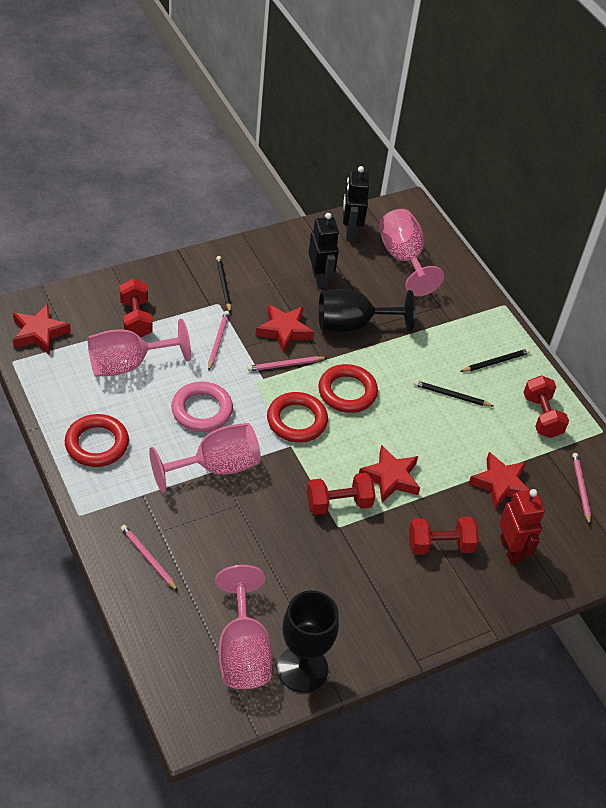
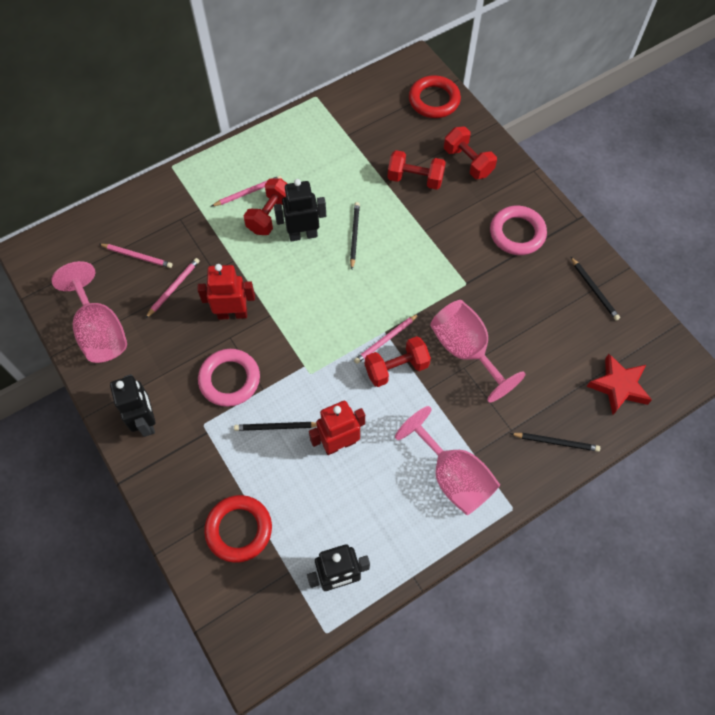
black goblet: [277,590,339,693] [319,289,415,332] = 2 -> none = 0
black pencil: [216,256,231,313] [414,380,493,407] [460,349,530,372] = 3 -> [234,422,317,431] [350,202,360,269] [510,433,600,452] [570,256,620,321] = 4
black robot: [308,213,339,288] [343,166,369,241] = 2 -> [110,374,155,437] [274,179,326,242] [307,544,370,591] = 3
pink goblet: [88,319,191,377] [149,423,261,493] [215,565,273,689] [379,209,444,296] = 4 -> [51,261,127,363] [395,406,500,515] [430,300,525,402] = 3
pink ring: [171,382,233,432] = 1 -> [198,349,260,407] [490,206,547,255] = 2
red ring: [65,414,129,467] [267,392,328,443] [318,364,378,413] = 3 -> [204,495,272,563] [409,75,461,118] = 2
red robot: [499,489,545,564] = 1 -> [197,264,255,320] [309,401,365,455] = 2
red star: [13,304,71,355] [256,304,314,353] [359,445,420,503] [469,452,529,509] = 4 -> [587,354,652,415] = 1

